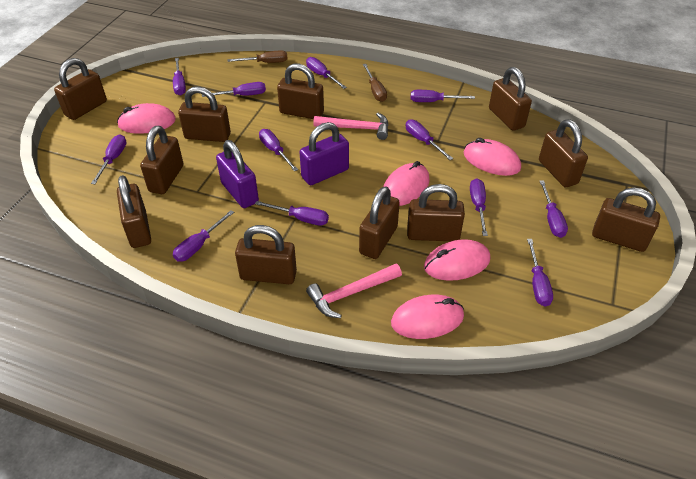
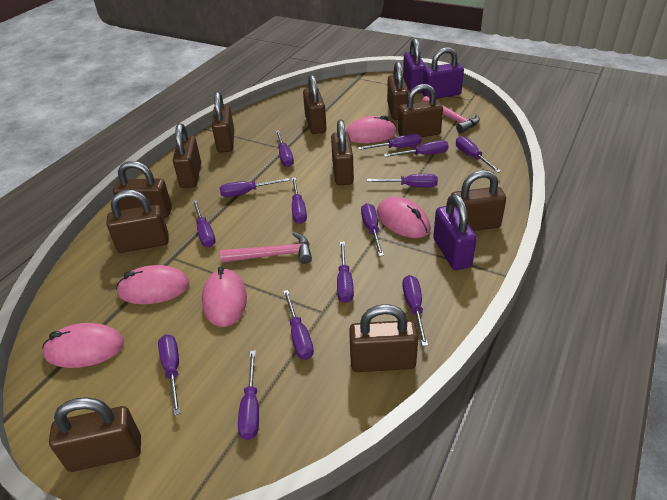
brown screwdriver: [227,50,288,63] [363,64,387,102] = 2 -> none = 0
purple padlock: [216,140,259,208] [300,122,349,185] = 2 -> [403,38,426,93] [422,47,464,99] [433,194,477,270] = 3
purple screwdriver: [91,135,126,184] [173,58,186,95] [173,210,234,262] [202,82,266,97] [255,201,329,226] [259,129,298,171] [306,57,347,89] [406,119,453,160] [411,90,475,102] [470,178,488,236] [527,239,553,306] [540,180,568,238] = 12 -> [158,334,181,415] [192,200,216,247] [220,178,289,197] [238,350,259,440] [275,130,294,167] [283,290,314,360] [292,177,307,224] [337,241,354,303] [358,134,422,150] [361,203,384,256] [367,174,438,187] [384,140,449,157] [402,275,428,346] [456,136,501,173] = 14

